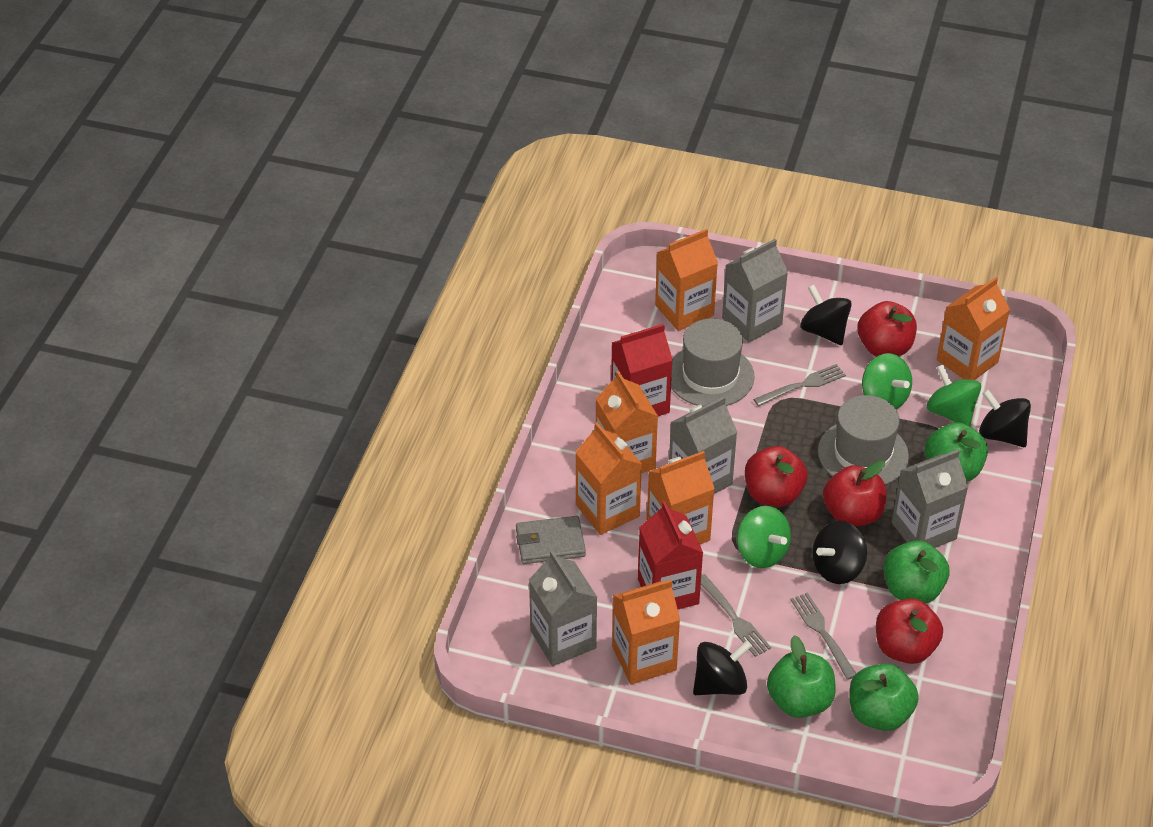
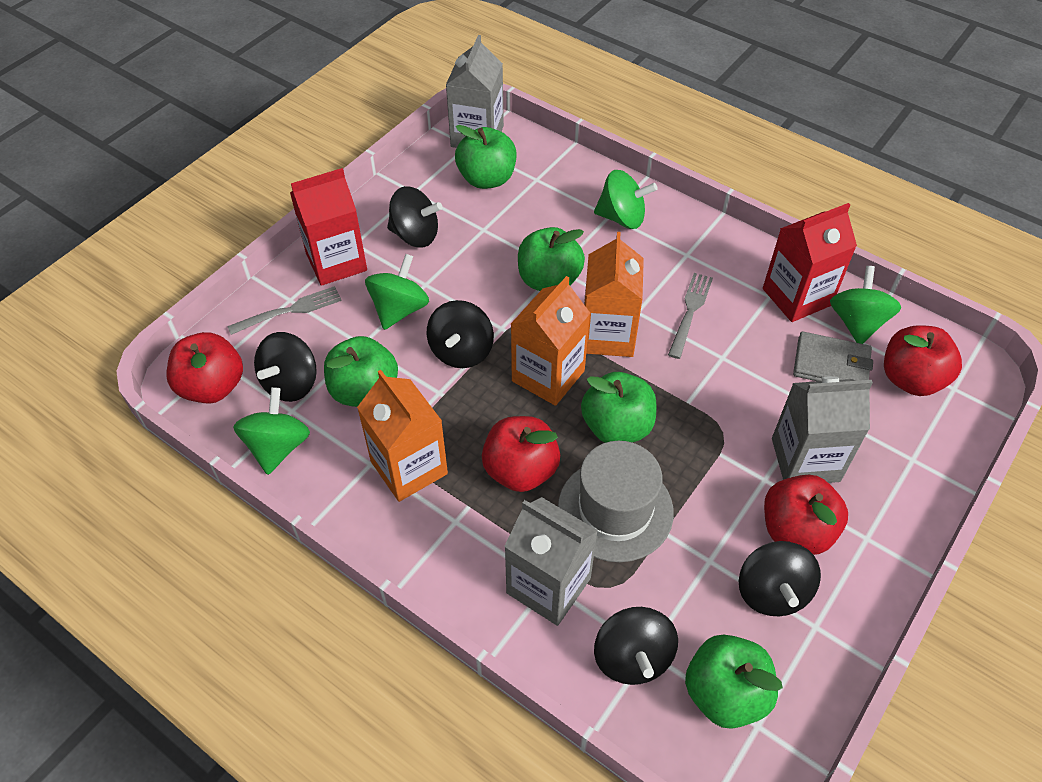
black spinning top: [693,640,752,695] [800,285,852,345] [812,521,867,584] [979,389,1031,447] = 4 -> [254,332,317,402] [387,186,442,248] [427,300,494,368] [594,607,678,685] [739,541,821,616] = 5
green apple: [767,635,836,718] [849,663,919,731] [883,540,950,603] [925,422,988,481] = 4 -> [324,336,398,407] [455,125,516,189] [518,227,585,291] [581,372,656,443] [685,635,783,729] = 5
green spinning top: [737,506,791,568] [862,353,912,409] [927,364,981,426] = 3 -> [233,387,310,475] [365,254,429,330] [594,170,658,229] [830,266,901,344] = 4
grey carton: [529,550,597,666] [669,396,737,494] [722,239,788,342] [892,450,968,548] = 4 -> [446,35,504,148] [504,497,598,626] [772,376,873,483] = 3
grey fork: [701,574,771,657] [753,364,846,406] [791,592,856,680] = 3 -> [227,286,342,335] [668,273,713,359] = 2
grey hat: [671,318,755,406] [818,395,909,485] = 2 -> [558,441,674,562] = 1
orange carton: [575,422,642,535] [596,371,658,473] [612,579,680,685] [647,451,715,544] [655,229,718,331] [937,277,1010,380] = 6 -> [357,370,448,502] [511,276,590,406] [584,232,644,357] = 3

